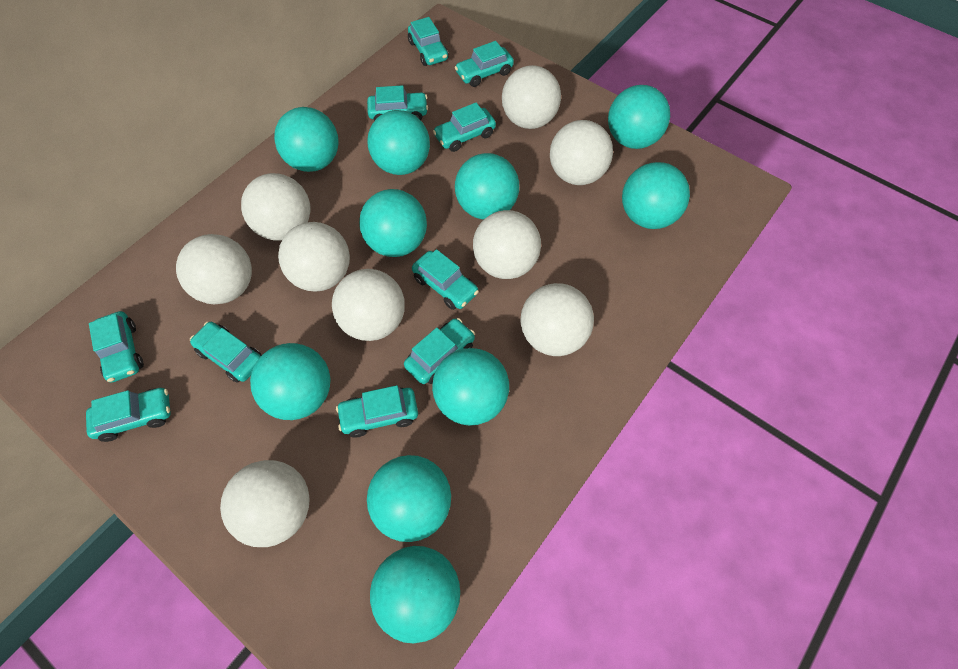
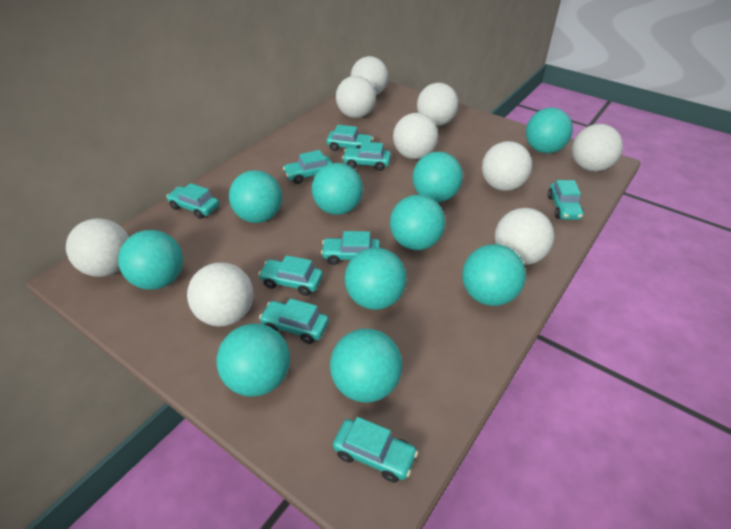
turquoise car: [86,388,171,442] [89,311,144,382] [190,322,261,383] [336,385,418,437] [367,85,428,121] [404,318,475,384] [408,17,448,66] [412,249,479,310] [433,103,496,152] [455,41,514,87] = 10 -> [166,183,219,219] [258,255,323,296] [259,298,329,344] [283,150,332,184] [321,231,380,265] [326,125,373,151] [333,417,418,483] [342,142,391,171] [548,180,584,220] = 9

